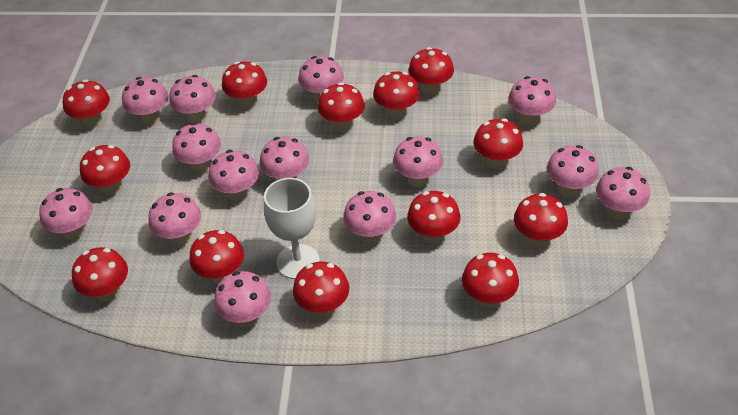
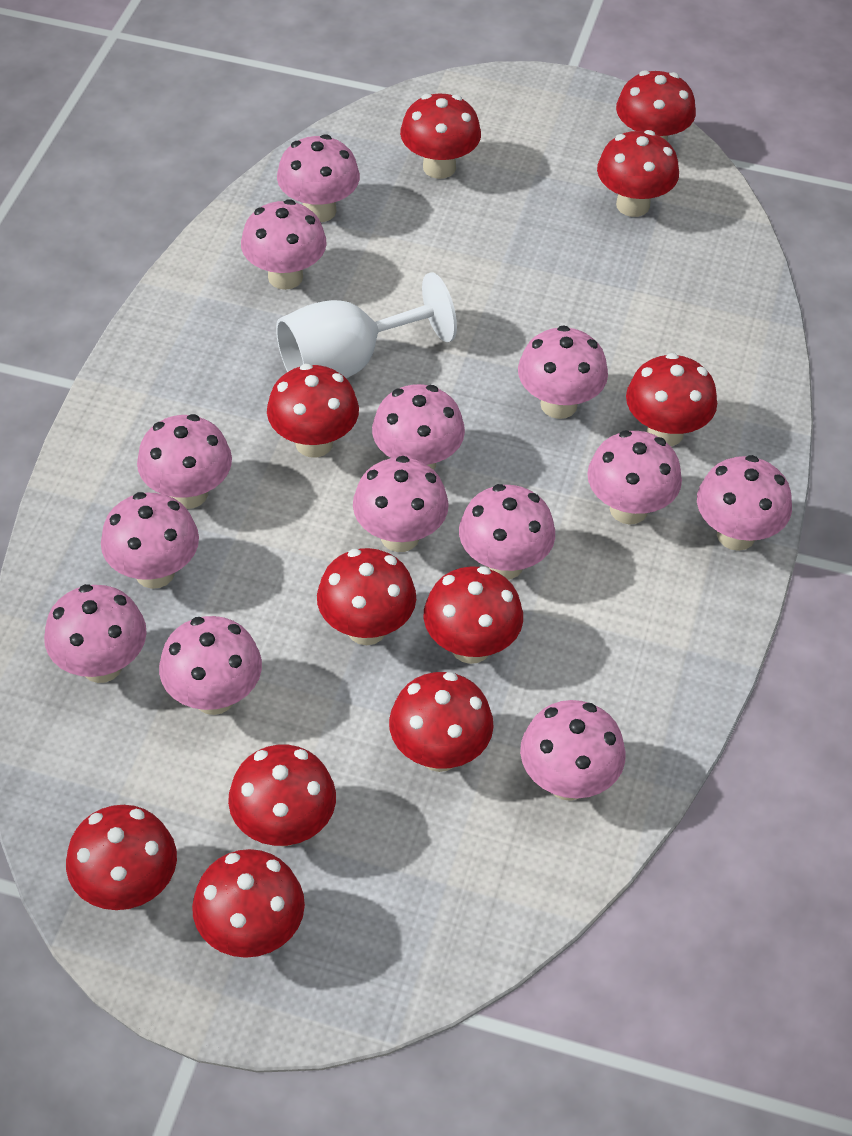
pink mushroom: [39,188,93,240] [122,77,169,125] [148,192,201,246] [169,75,216,123] [172,122,221,173] [209,150,259,201] [214,271,271,327] [260,137,309,180] [298,56,344,102] [343,191,396,244] [393,136,443,187] [508,76,556,126] [547,145,599,197] [596,167,650,220] = 14 -> [44,584,147,683] [101,492,199,589] [137,414,232,509] [159,616,262,715] [241,199,327,290] [277,134,360,222] [353,456,449,552] [372,384,465,470] [459,484,555,580] [518,325,608,419] [520,700,626,801] [587,430,682,524] [697,455,792,551] = 13
red mushroom: [63,79,110,128] [72,247,128,302] [80,145,130,195] [190,230,244,284] [222,61,267,109] [293,262,349,317] [318,82,365,132] [373,71,420,119] [407,191,461,244] [408,47,454,95] [462,253,519,308] [473,118,523,169] [514,193,568,248] = 13 -> [66,805,177,910] [192,849,305,958] [228,745,336,846] [267,364,359,458] [317,548,416,645] [389,672,493,772] [400,94,481,179] [424,566,523,664] [597,130,679,217] [616,70,696,142] [626,353,717,446] = 11

